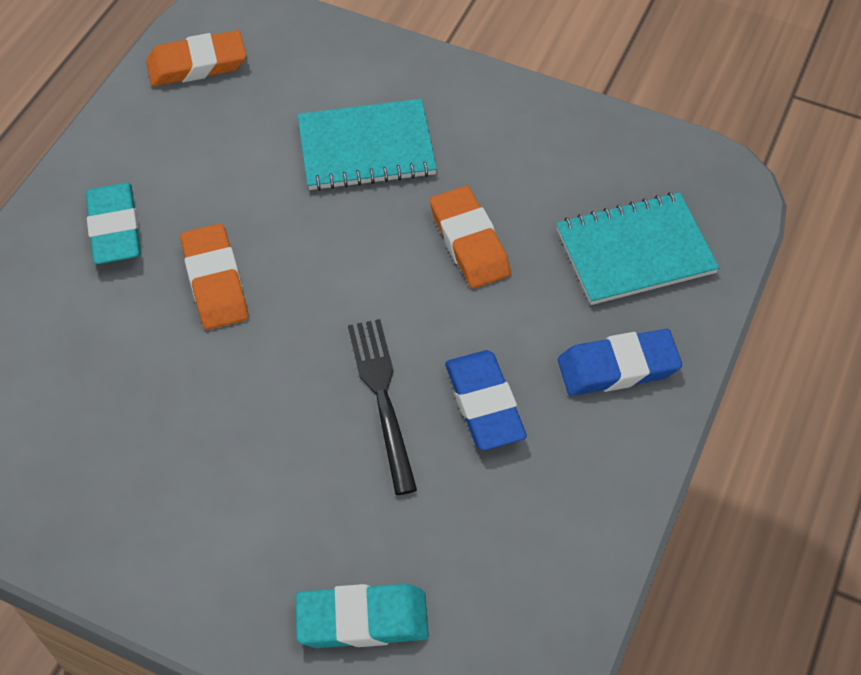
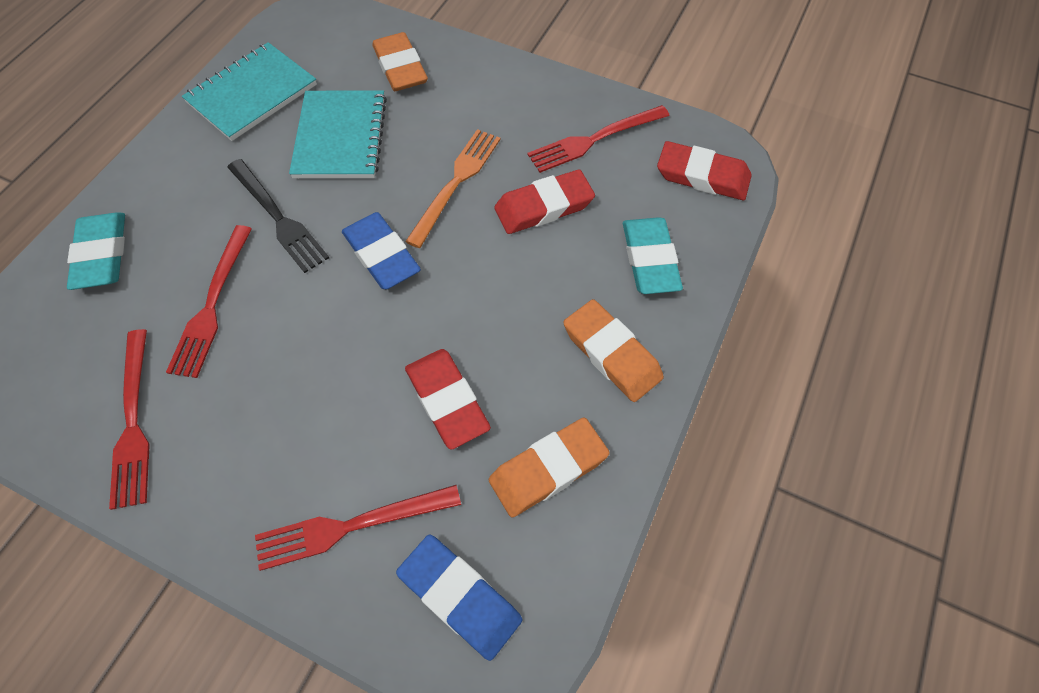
orange fork: none = 0 -> [405,129,500,248] = 1
red eraser: none = 0 -> [405,349,491,450] [494,169,595,234] [657,141,752,200] = 3
red fork: none = 0 -> [109,329,150,510] [166,225,252,378] [255,485,461,571] [527,105,670,173] = 4

